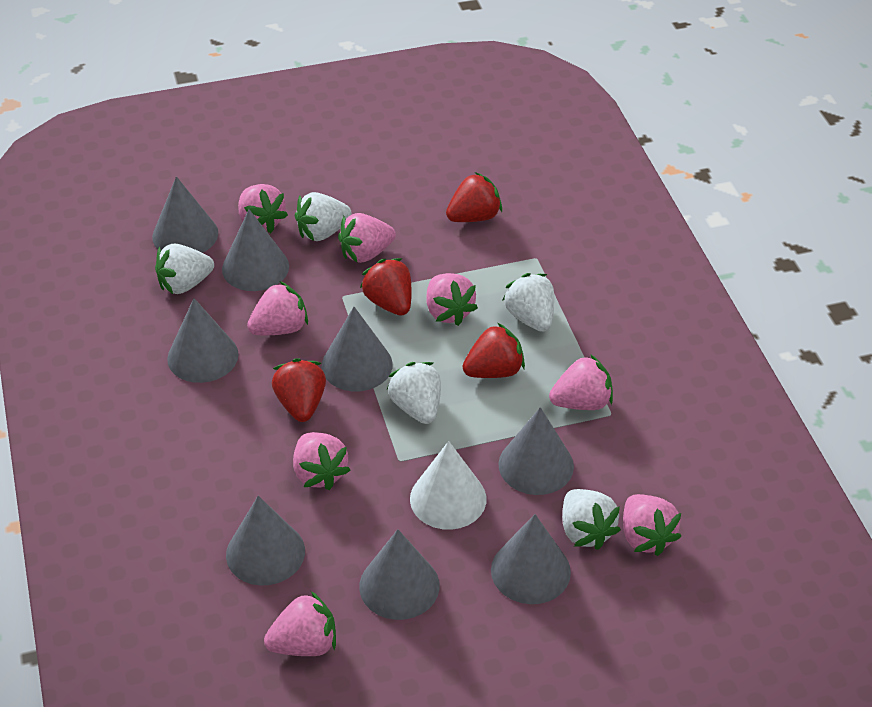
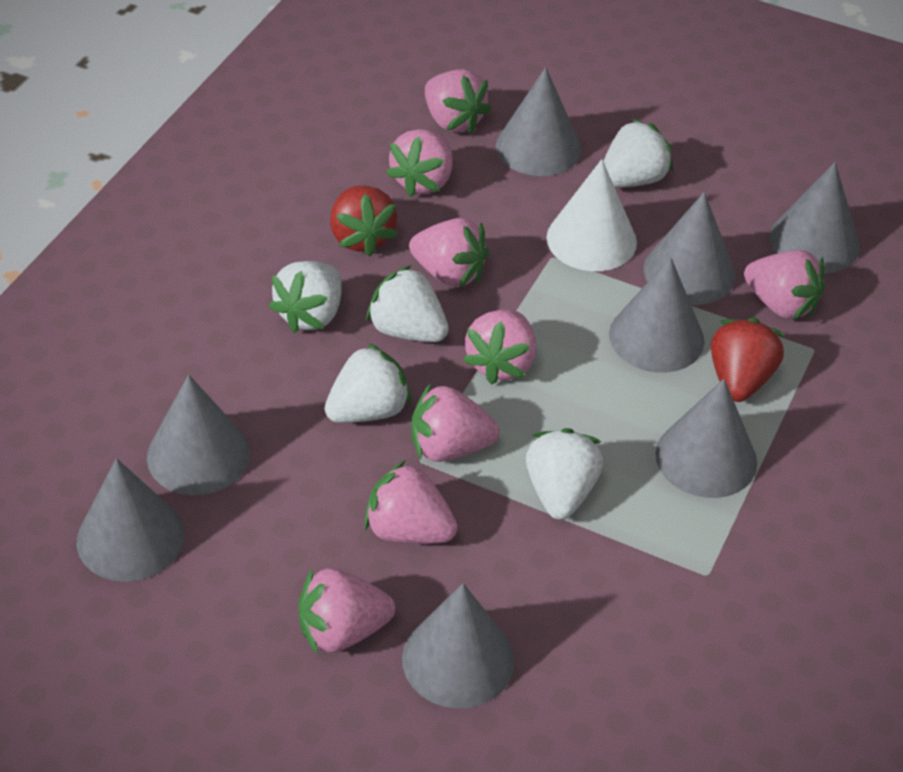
red strawberry: [272,358,326,422] [360,258,412,316] [446,172,502,222] [462,323,525,378] = 4 -> [330,186,398,256] [711,318,784,402] = 2

